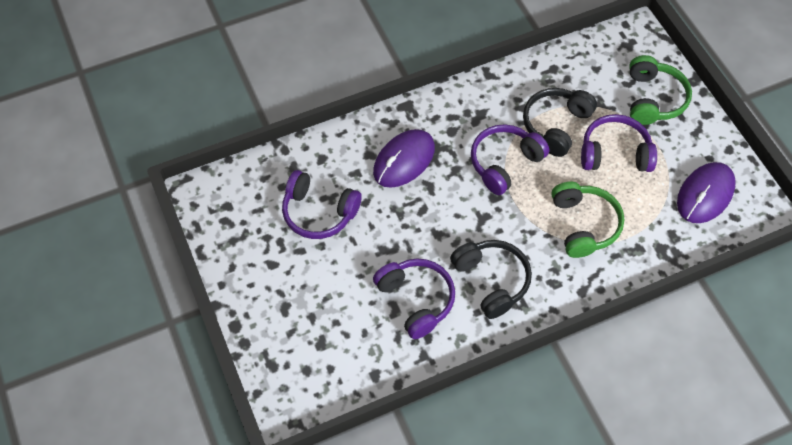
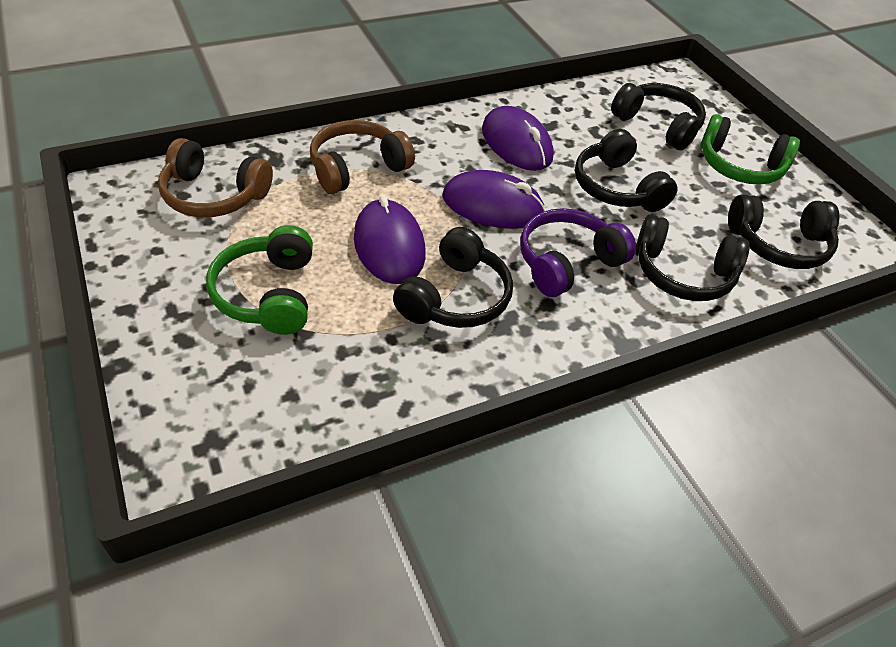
black headphones: [450,240,532,319] [523,88,597,157] = 2 -> [393,227,513,328] [575,129,677,212] [611,83,706,150] [636,214,750,301] [728,194,839,269] = 5
brown headphones: none = 0 -> [158,138,273,217] [310,120,415,194] = 2
purple headphones: [282,170,362,239] [373,259,455,339] [471,124,549,195] [581,114,657,172] = 4 -> [520,208,636,297] = 1
purple mouse: [373,129,435,188] [677,162,736,223] = 2 -> [354,195,426,284] [442,170,545,229] [482,106,554,171] = 3

